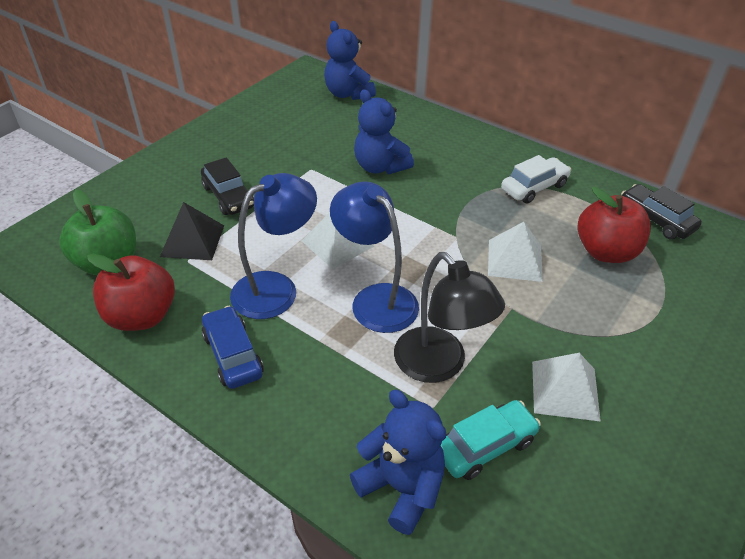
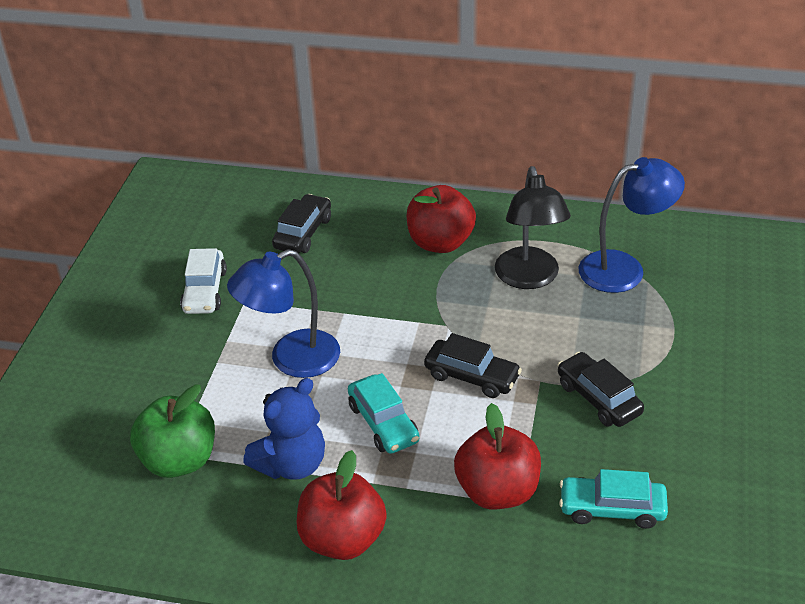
black car: [201,157,254,215] [621,184,702,240] = 2 -> [272,194,331,253] [424,333,522,398] [557,352,644,427] = 3
black pyramid: [160,202,224,260] = 1 -> none = 0
blue car: [202,306,264,389] = 1 -> none = 0
blue teddy bear: [324,21,376,100] [350,390,446,535] [354,89,414,174] = 3 -> [243,378,325,480] = 1
red apple: [87,254,175,331] [578,187,651,263] = 2 -> [297,450,387,560] [406,185,476,253] [454,403,541,509] = 3
turquoise car: [441,400,541,480] = 1 -> [348,373,419,454] [559,469,668,529] = 2
white pyramid: [302,212,374,269] [488,222,543,282] [532,353,601,422] = 3 -> none = 0

